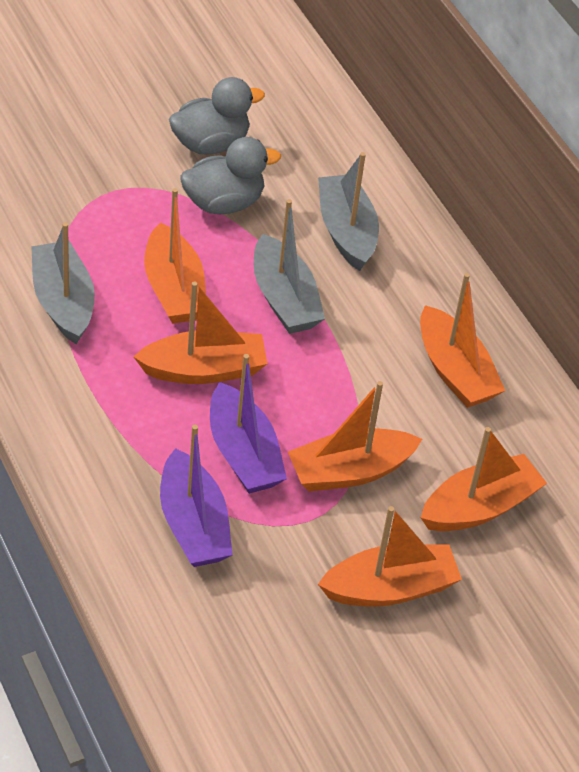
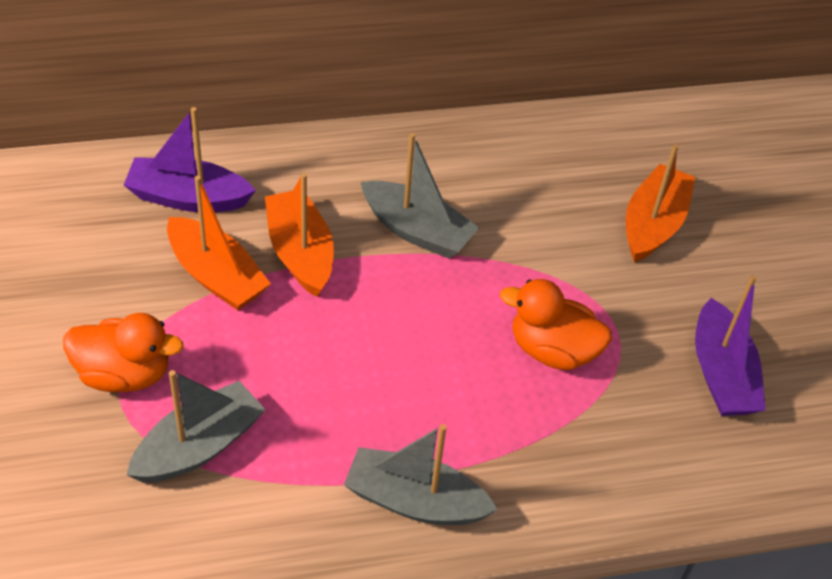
grey duck: [169,77,265,155] [180,137,281,214] = 2 -> none = 0
orange boat: [134,281,267,384] [144,188,206,324] [288,381,422,491] [318,506,462,607] [420,273,505,408] [421,427,547,531] = 6 -> [167,176,271,310] [265,173,334,297] [626,144,695,262] = 3
orange duck: none = 0 -> [63,313,184,392] [500,279,612,370] = 2

